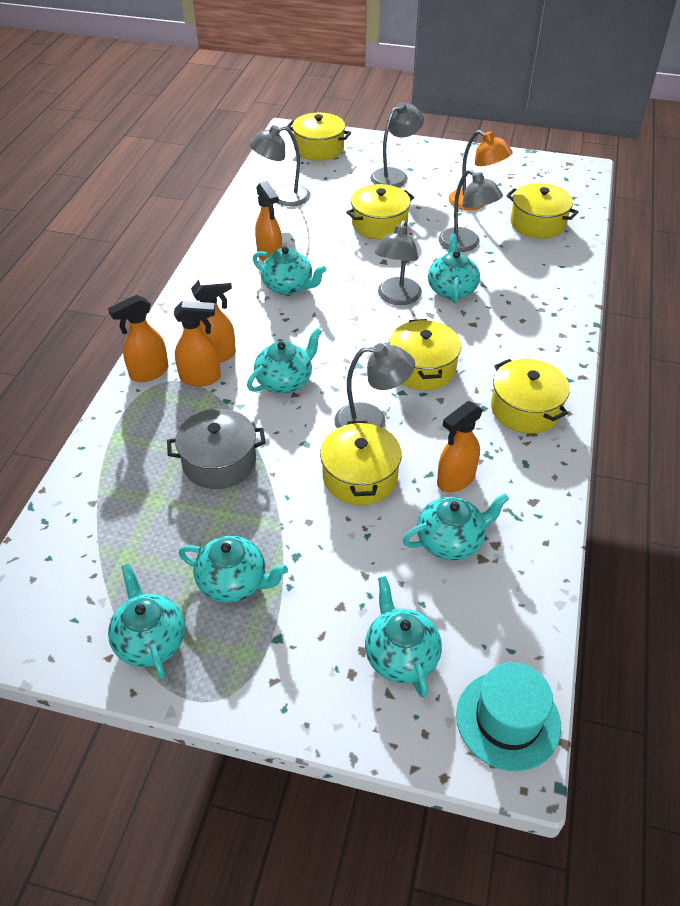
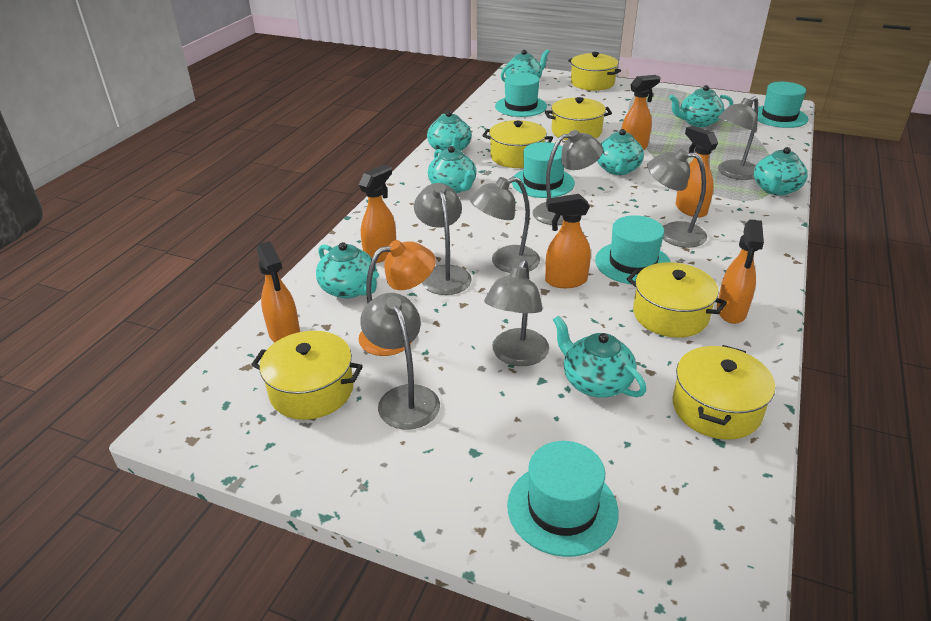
grey lamp: [249,125,311,206] [334,343,415,428] [370,102,424,187] [375,220,422,305] [438,169,503,252] = 5 -> [360,293,440,430] [414,183,472,295] [470,177,540,273] [484,259,549,366] [533,130,603,225] [647,149,707,248] [718,96,758,180] = 7
grey pot: [167,409,266,489] = 1 -> none = 0
orange spray bottle: [108,295,168,382] [174,301,221,386] [191,277,236,363] [255,181,282,262] [437,401,483,492] = 5 -> [257,241,300,343] [359,165,396,263] [545,194,591,288] [621,75,661,150] [676,126,718,218] [717,220,764,324] = 6
turquoise hat: [456,662,561,771] = 1 -> [495,73,547,117] [507,441,619,557] [512,142,575,198] [595,215,671,284] [753,82,808,128] = 5
turquoise teapot: [108,563,185,679] [179,536,288,603] [247,328,322,393] [253,246,326,295] [365,576,442,698] [403,493,509,560] [428,234,480,304] = 7 -> [316,242,379,299] [427,111,472,151] [428,146,477,193] [501,49,550,82] [553,315,646,398] [597,129,644,175] [669,85,733,127] [754,147,808,196] = 8

